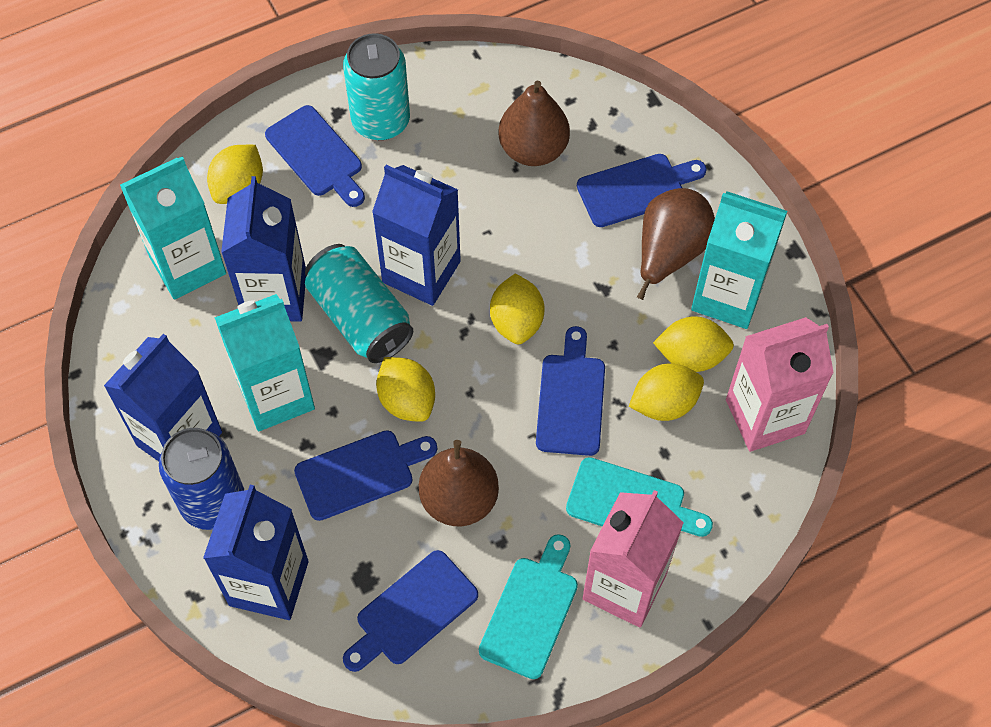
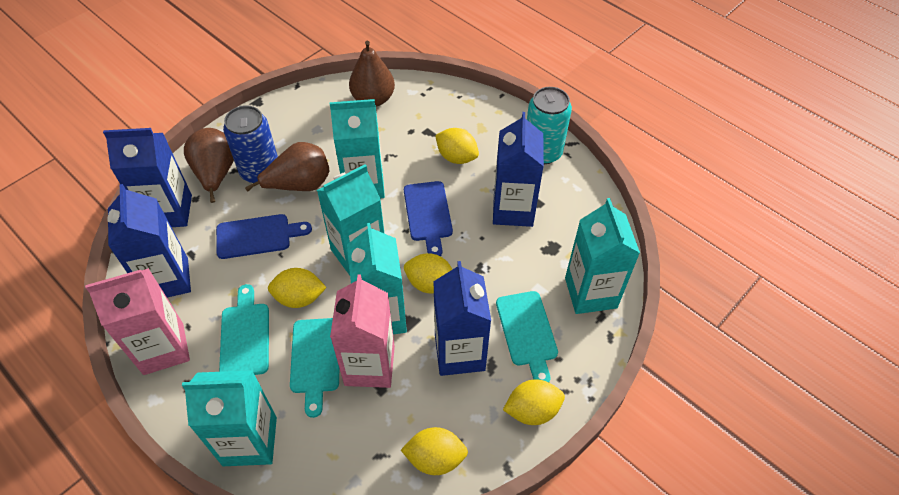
blue cutting board: [265,105,365,207] [294,430,437,521] [343,550,478,672] [536,326,605,456] [577,154,707,227] = 5 -> [216,214,312,259] [404,181,453,256] = 2
turquoise can: [305,244,413,363] [343,33,410,140] = 2 -> [527,87,572,164] = 1
turquoise carton: [120,157,226,300] [215,294,315,431] [691,191,788,329] = 3 -> [182,370,277,466] [317,164,385,275] [330,99,385,198] [347,223,407,335] [565,198,640,314] = 5
turquoise cutting board: [479,534,578,679] [566,457,713,537] = 2 -> [219,284,269,375] [290,318,339,418] [496,291,558,382] = 3

